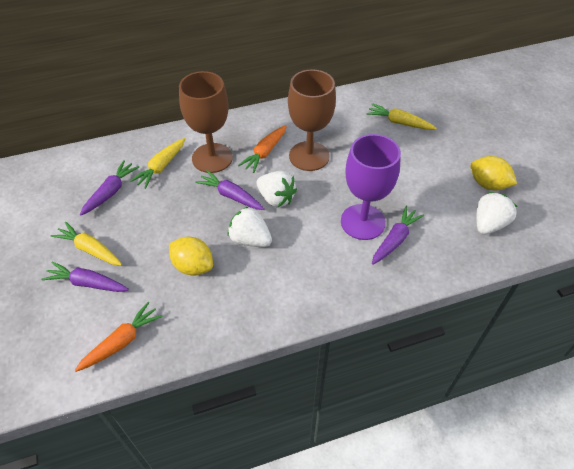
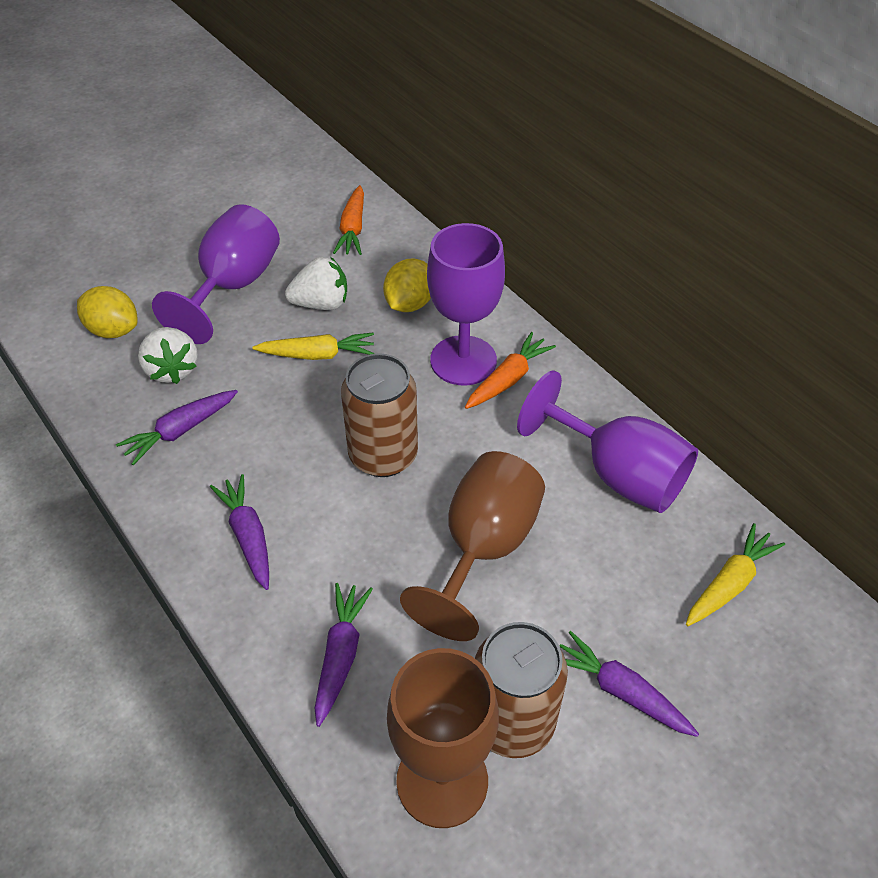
brown can: none = 0 -> [341,353,418,477] [475,622,568,758] = 2
purple goblet: [341,134,401,240] = 1 -> [152,204,280,344] [427,223,505,386] [517,370,698,513] = 3
white strawberry: [228,206,272,247] [256,171,297,207] [477,192,517,235] = 3 -> [138,327,198,384] [285,257,347,310] = 2
yellow carrot: [51,222,122,266] [130,138,185,189] [366,103,437,130] = 3 -> [252,333,374,360] [686,523,785,626] = 2

